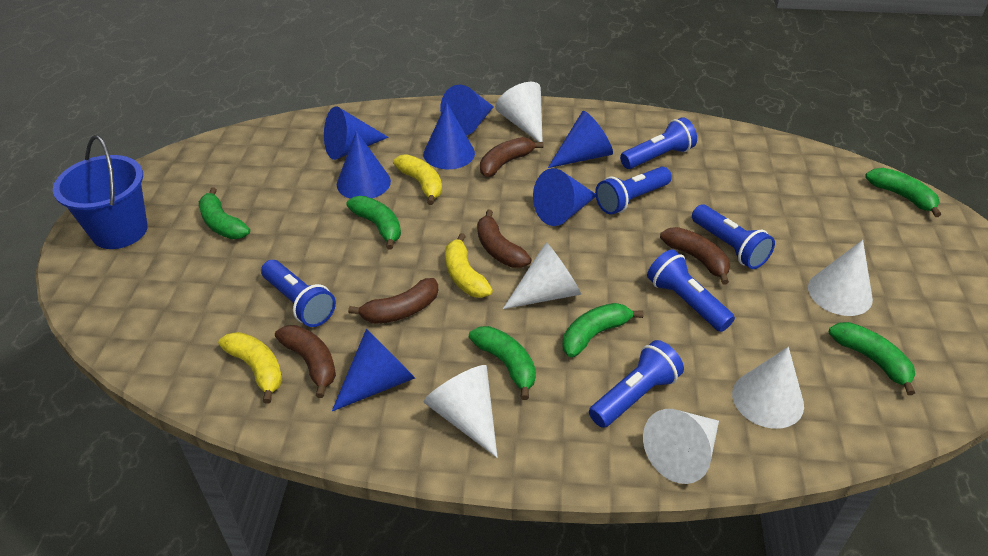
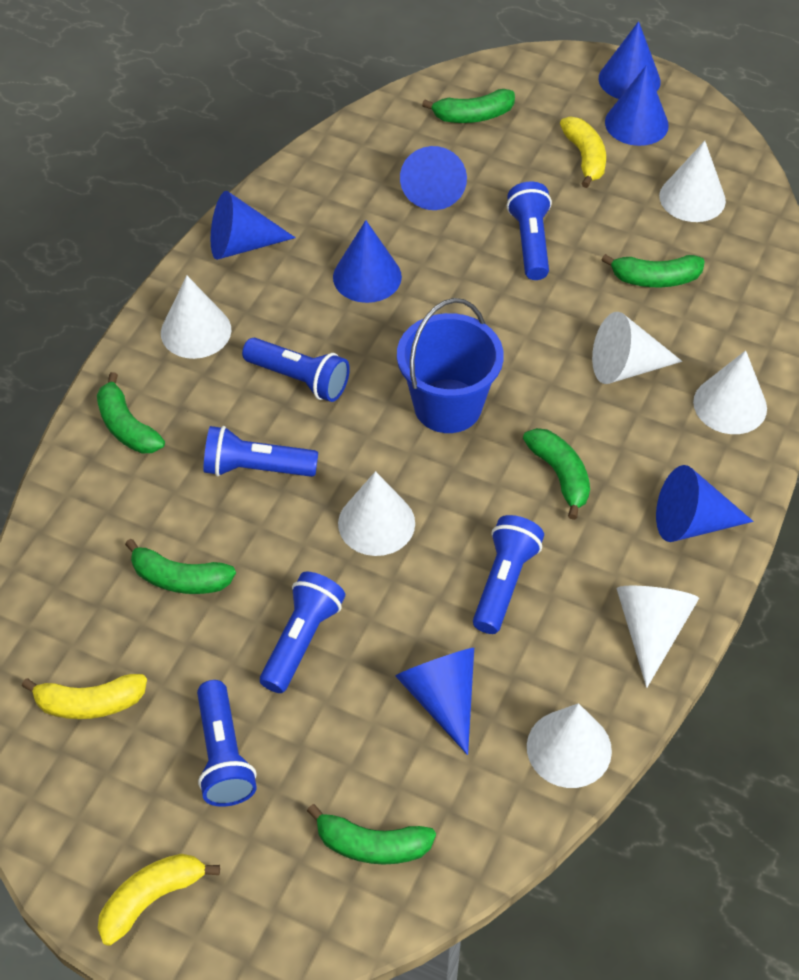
brown banana: [275,325,336,398] [348,278,438,324] [477,210,531,268] [480,137,543,177] [660,227,730,285] = 5 -> none = 0
white cone: [423,365,498,458] [495,82,543,142] [503,242,581,309] [643,409,719,484] [732,347,804,429] [808,240,873,316] = 6 -> [161,276,231,359] [338,471,415,556] [527,703,612,788] [592,312,682,384] [617,586,699,688] [659,141,726,222] [693,350,767,434] = 7

